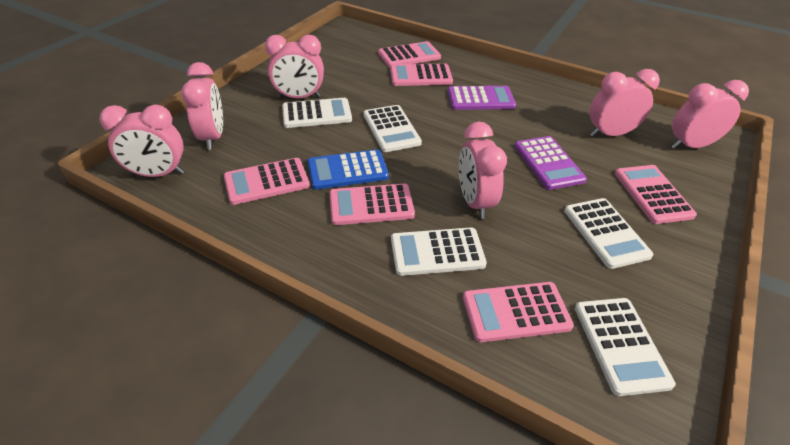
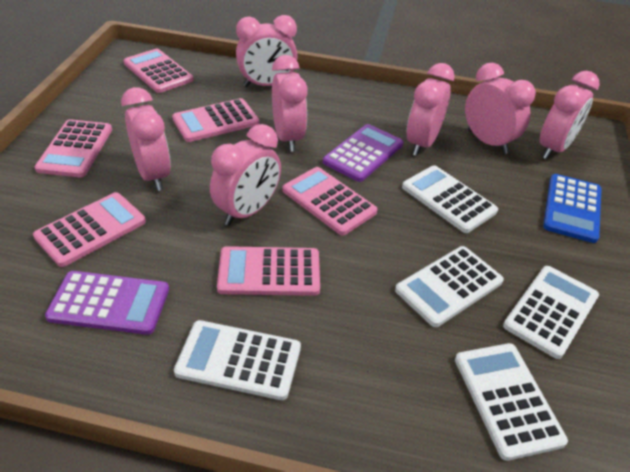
pink clock: [99,105,184,177] [181,62,223,150] [265,35,324,98] [459,122,507,219] [590,69,660,137] [671,80,749,149] = 6 -> [121,87,171,191] [210,124,281,226] [236,15,297,87] [272,55,308,152] [406,63,455,156] [465,63,536,154] [540,71,600,159] = 7

